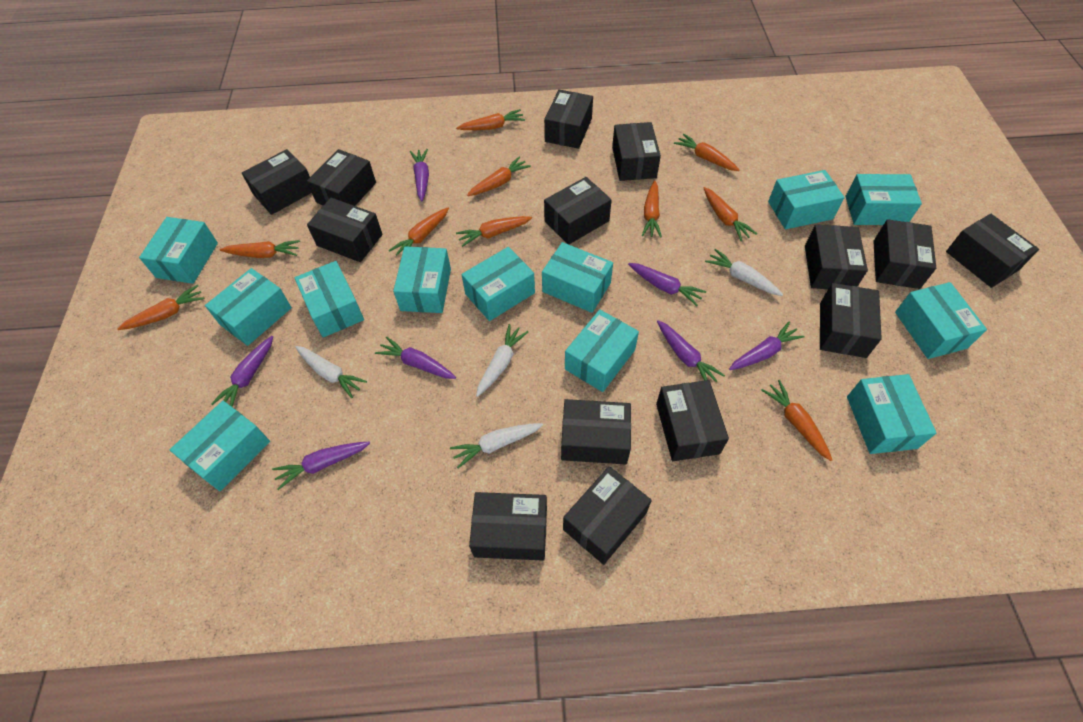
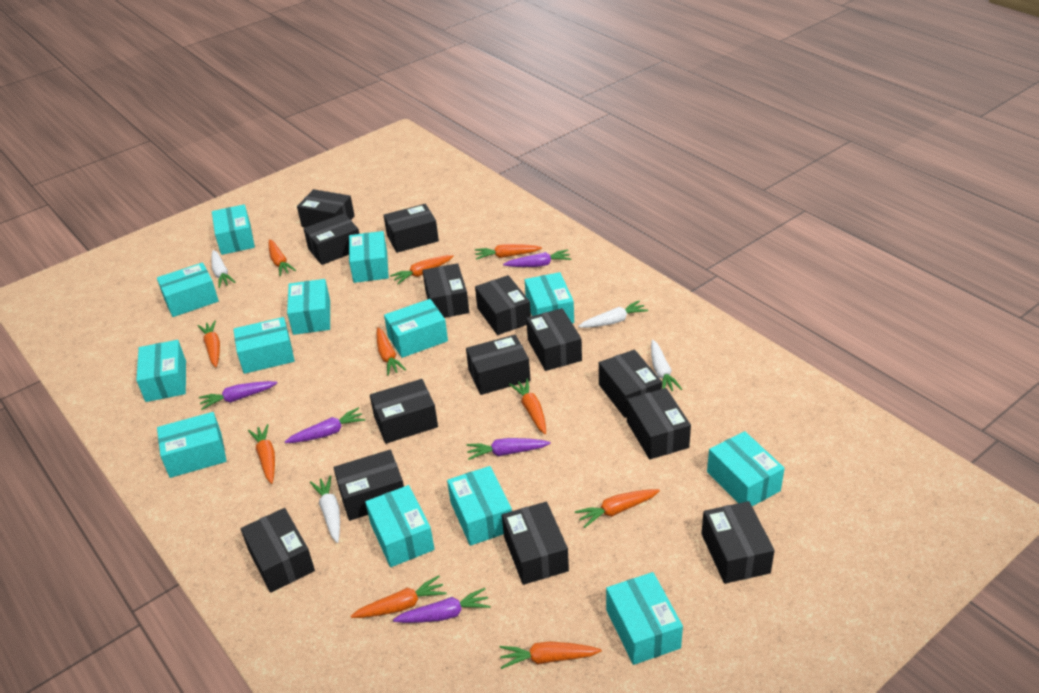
purple carrot: [211,336,273,407] [272,442,370,490] [375,337,456,379] [410,149,429,201] [628,263,706,306] [657,320,725,382] [729,322,805,370] = 7 -> [199,381,277,410] [285,408,365,443] [393,588,491,623] [466,438,551,460] [503,249,571,267] = 5
turquoise box: [139,217,218,284] [170,401,270,491] [205,268,292,346] [294,261,364,337] [393,247,451,313] [461,247,535,321] [542,242,613,313] [565,309,639,392] [768,170,845,229] [845,174,922,225] [847,374,936,454] [895,282,987,359] = 12 -> [136,340,186,402] [157,262,219,317] [157,412,227,478] [212,204,255,255] [233,317,295,374] [287,279,330,335] [349,231,389,283] [365,485,435,567] [384,299,448,358] [447,466,512,546] [525,272,574,323] [606,572,683,665] [707,431,785,506] = 13

